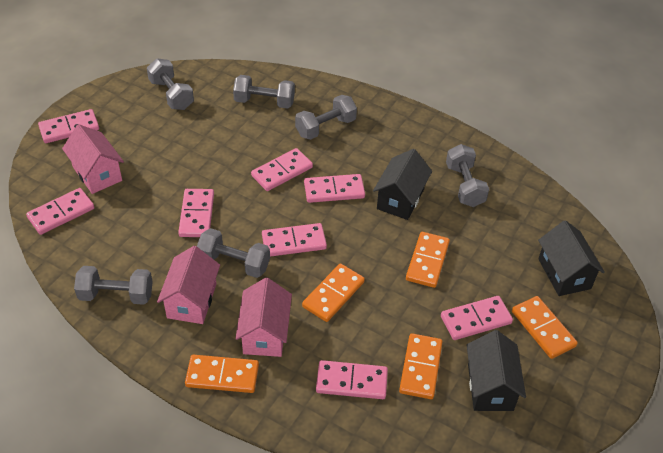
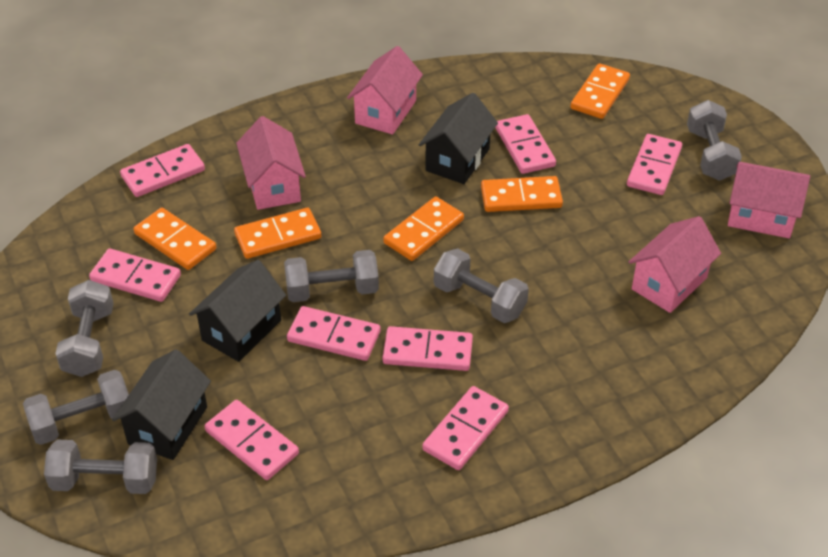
pink house: [62,124,124,194] [157,246,220,324] [235,278,292,357] = 3 -> [236,116,306,210] [347,46,423,135] [629,216,721,313] [728,162,810,238] = 4

